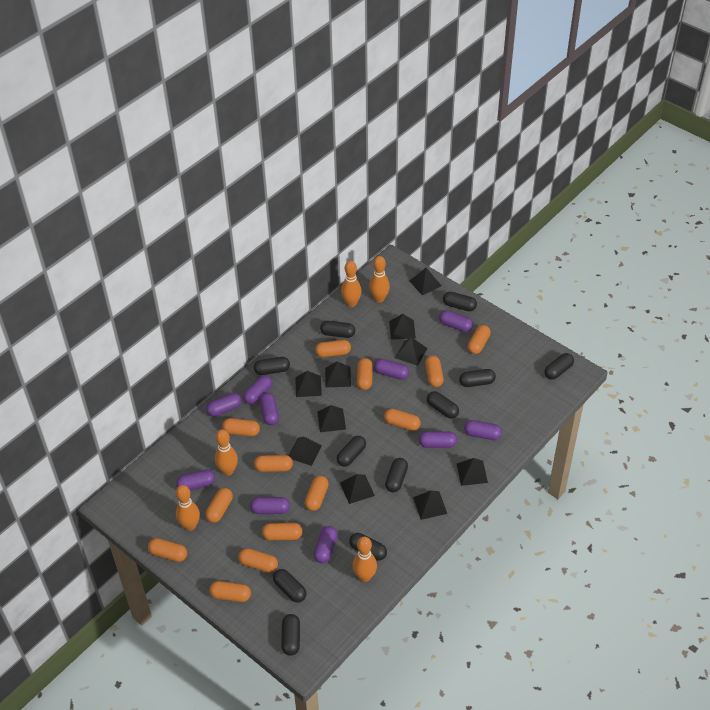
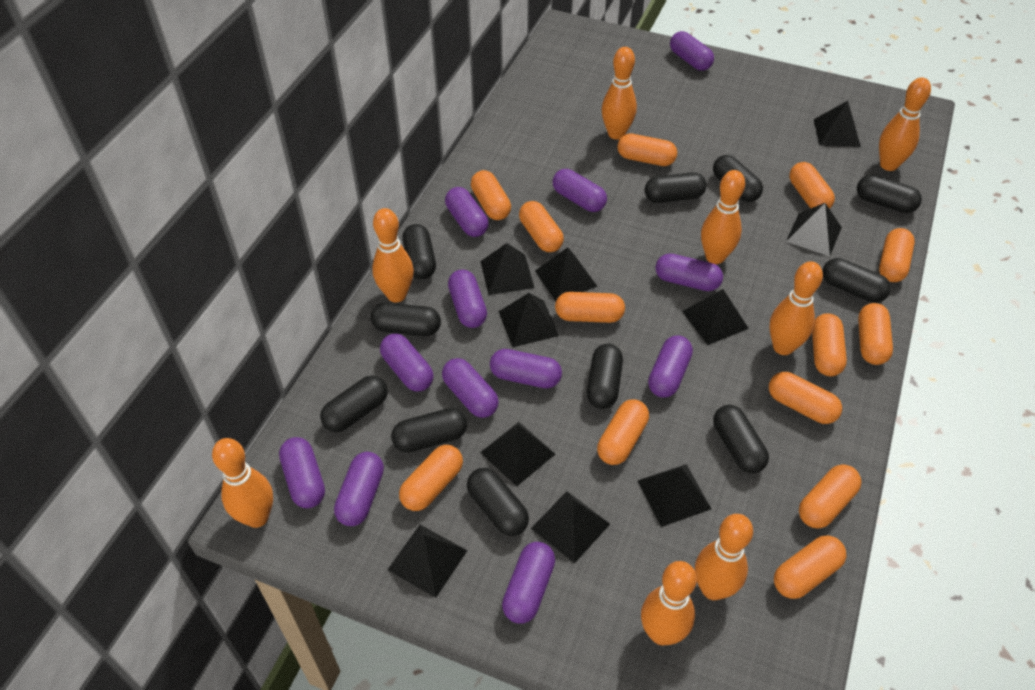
orange bowling pin: [176,485,200,531] [215,429,238,476] [341,261,362,307] [353,537,377,582] [369,256,390,303] = 5 -> [212,438,273,528] [372,208,414,302] [602,47,637,140] [641,561,697,646] [695,514,753,600] [701,170,745,264] [769,261,823,355] [879,77,931,171] = 8
purple capsule: [176,469,215,490] [206,393,242,417] [243,375,272,404] [250,497,290,514] [260,393,279,425] [313,526,338,563] [374,359,409,380] [419,431,457,448] [439,310,473,332] [464,420,502,440] = 10 -> [279,437,325,508] [334,452,384,526] [380,333,434,392] [442,358,499,418] [445,187,488,237] [448,270,487,328] [490,349,562,388] [502,542,555,624] [553,169,607,212] [648,336,693,398] [655,254,723,291] [670,31,714,71] = 12

